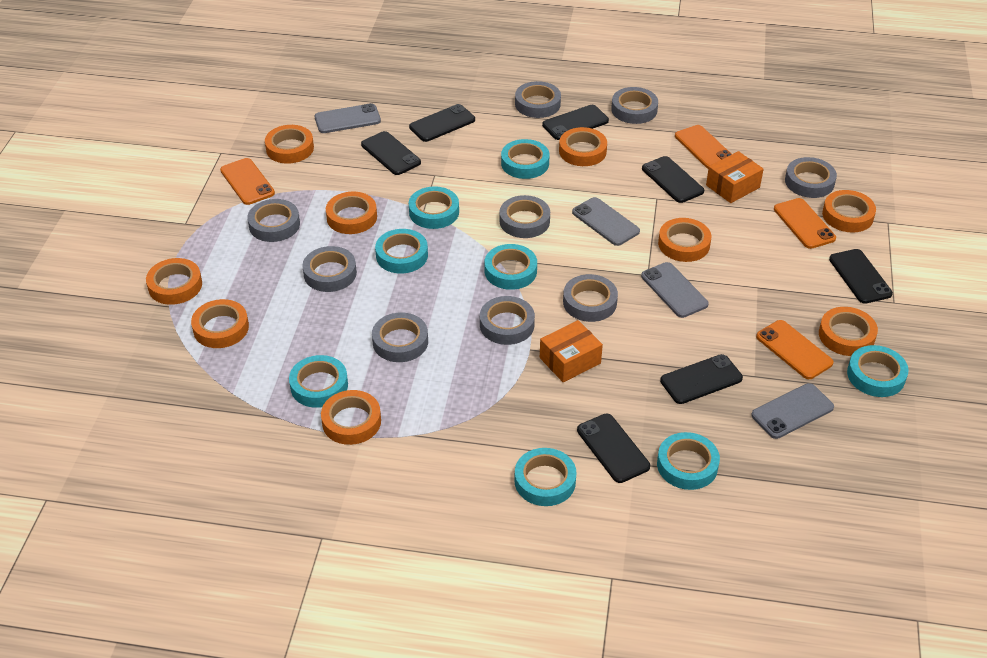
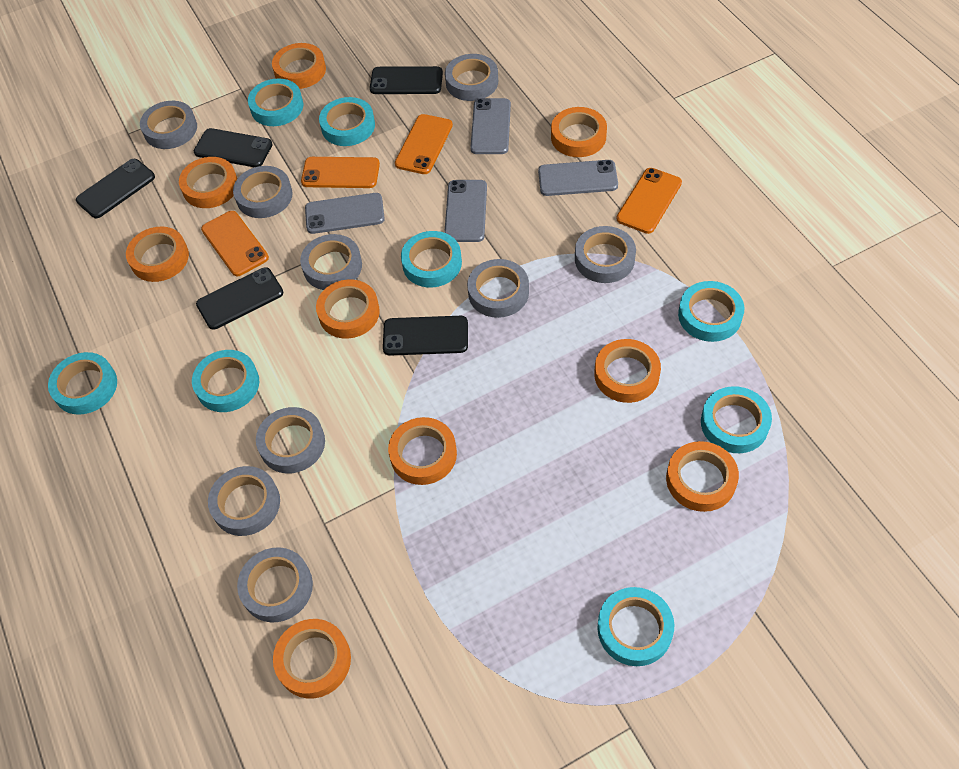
black phone: [361,131,421,175] [409,104,475,142] [542,105,609,140] [577,414,650,483] [642,156,704,203] [660,354,743,404] [829,249,893,304] = 7 -> [76,159,155,218] [194,128,273,167] [196,267,283,329] [370,66,443,94] [383,316,468,356] = 5
orange box: [540,320,603,382] [706,151,763,203] = 2 -> none = 0

